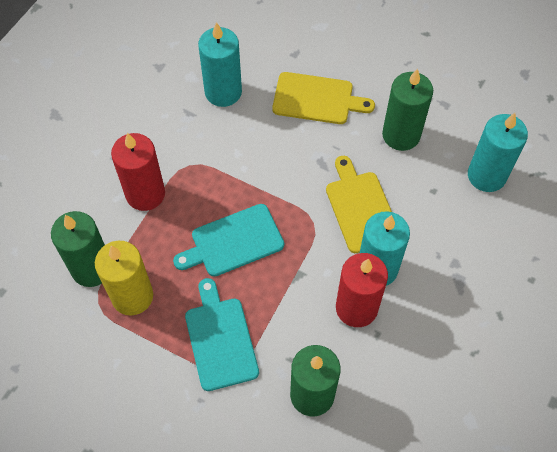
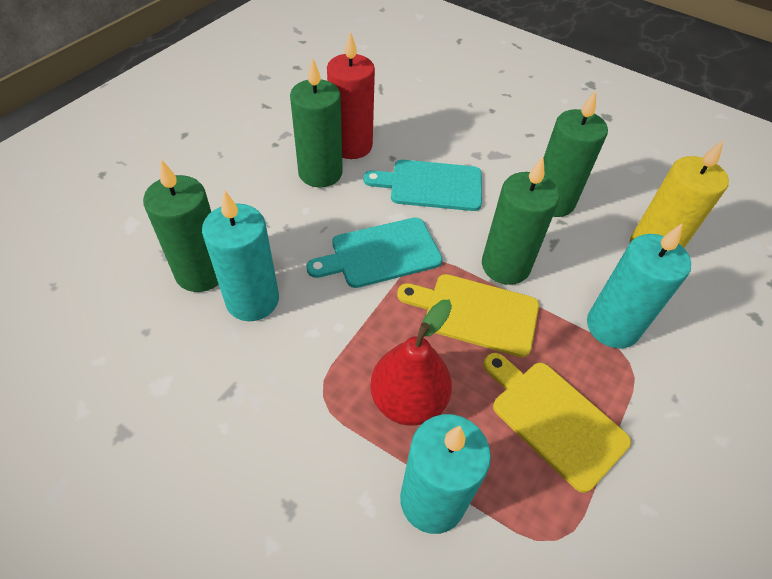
green candle: [51,211,105,287] [290,345,341,416] [382,68,433,151] = 3 -> [143,159,219,292] [290,58,343,187] [482,157,560,285] [544,90,608,217] = 4
red candle: [111,133,165,211] [336,253,388,327] = 2 -> [327,31,375,159] = 1
red pear: none = 0 -> [370,300,452,426] = 1

